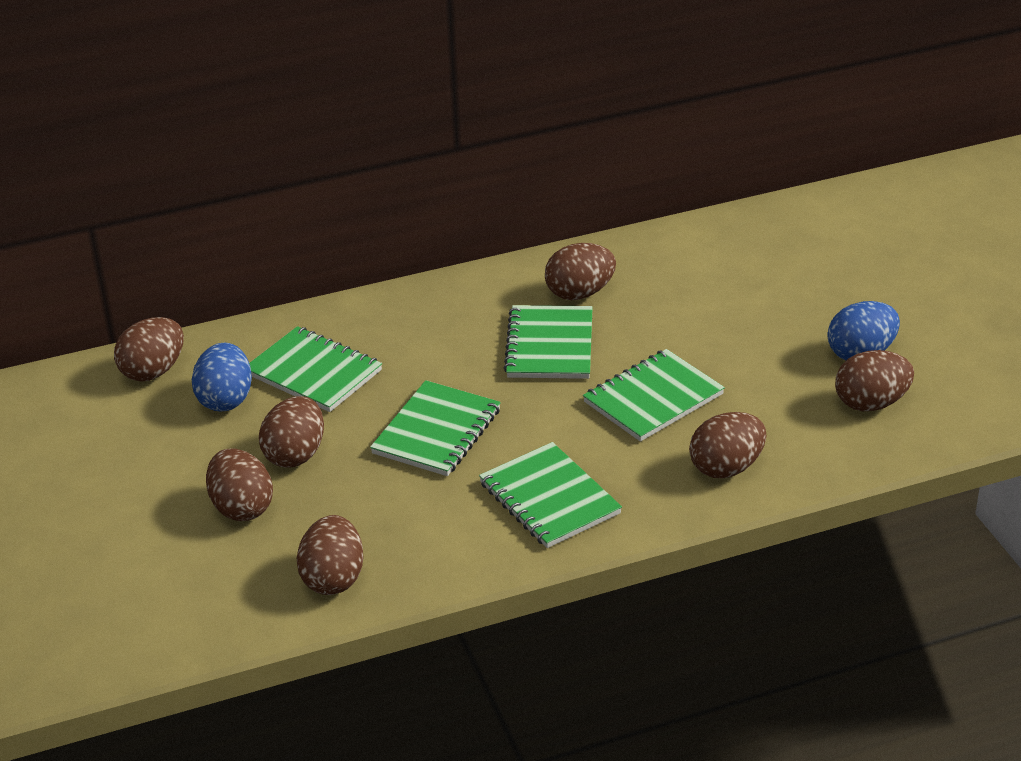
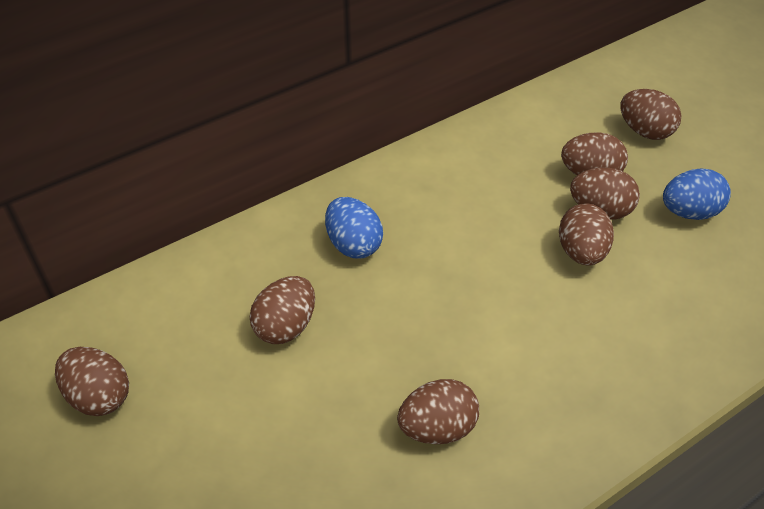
green notebook: [249,326,382,412] [370,380,501,476] [479,442,622,548] [504,305,593,379] [583,349,725,442] = 5 -> none = 0

